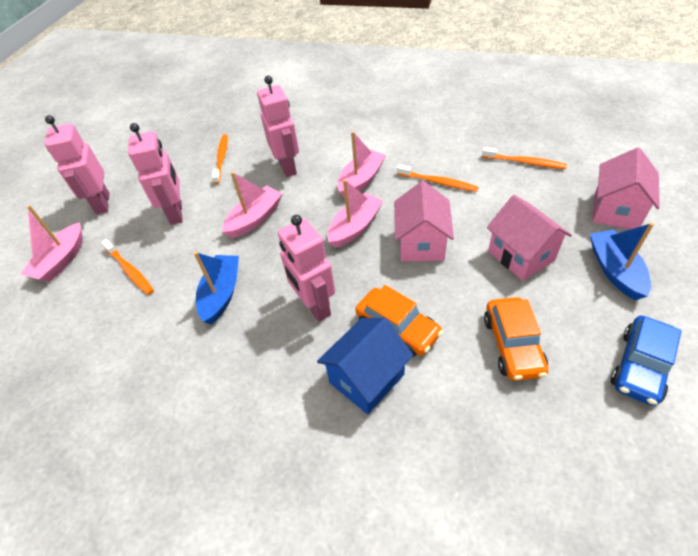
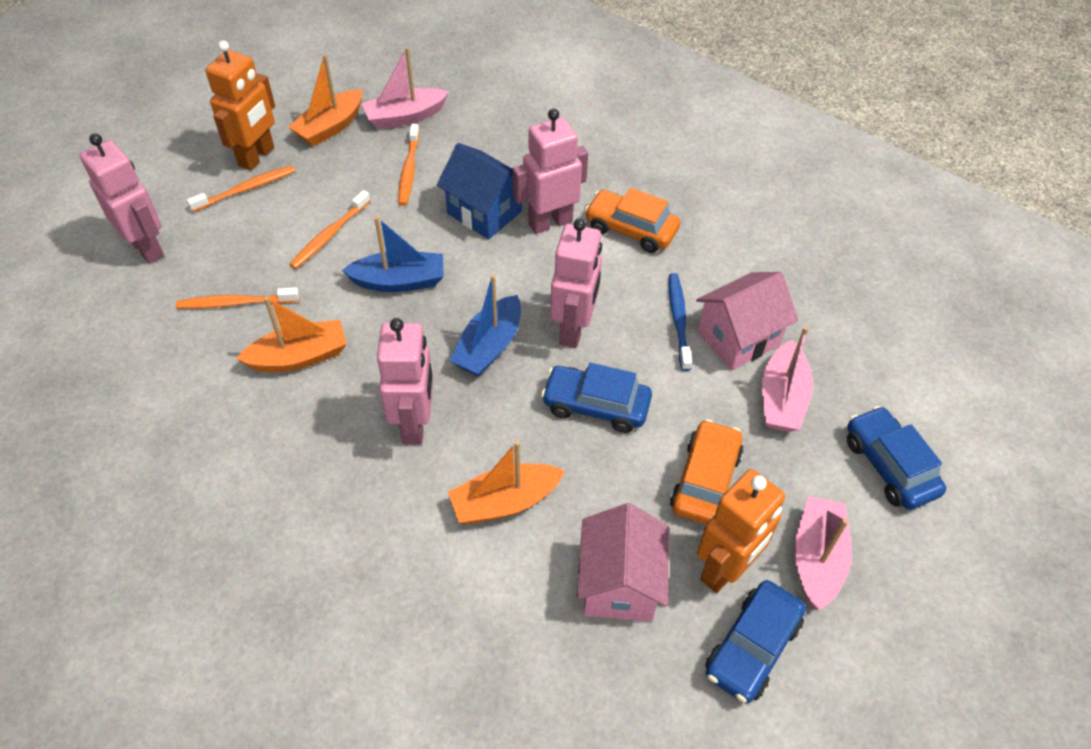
blue car: [611,315,681,406] = 1 -> [541,363,652,433] [705,580,806,703] [847,406,946,510] = 3
blue toothbrush: none = 0 -> [669,273,692,371] = 1
orange boat: none = 0 -> [236,297,347,372] [289,54,363,146] [448,441,565,524] = 3
orange robot: none = 0 -> [205,40,275,171] [697,469,785,593] = 2
pink boat: [21,205,83,282] [222,172,282,238] [327,179,383,248] [337,131,386,199] = 4 -> [361,47,449,129] [762,326,813,432] [794,496,852,610] = 3
pink house: [394,181,454,261] [487,195,572,281] [592,147,660,229] = 3 -> [577,503,669,622] [696,272,798,370] = 2

